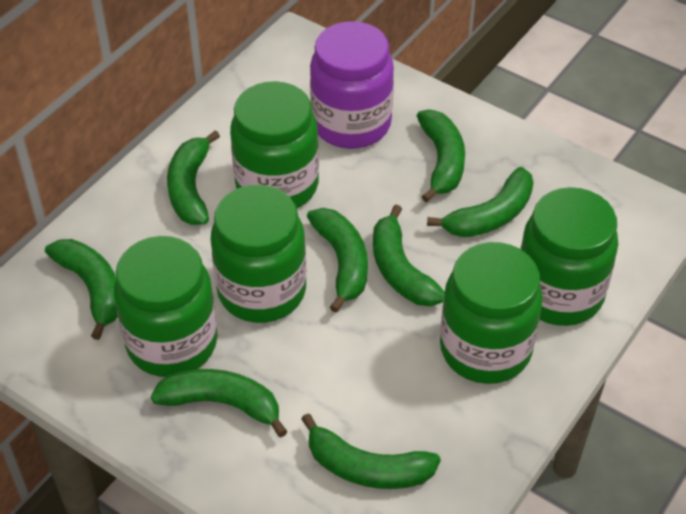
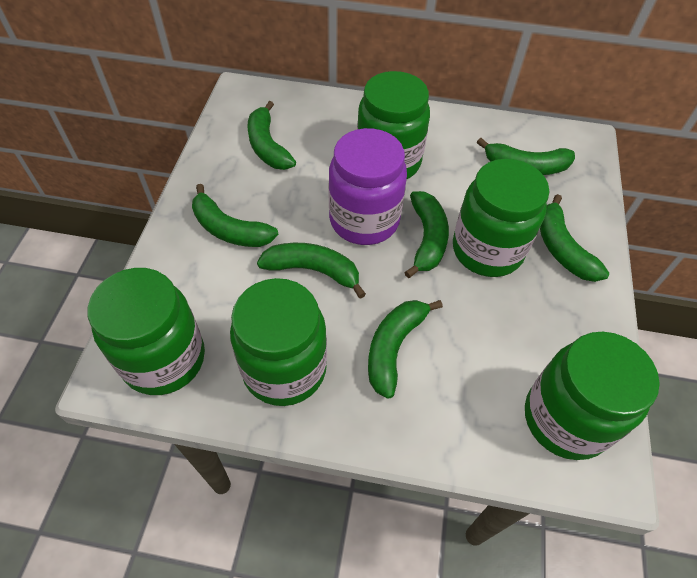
green banana: [45,239,118,340] [151,369,288,437] [167,130,220,225] [301,413,441,489] [307,208,368,313] [373,205,445,306] [417,110,465,203] [427,167,534,237] = 8 -> [192,184,278,247] [247,101,296,170] [257,243,366,299] [368,300,443,399] [404,191,449,278] [477,138,575,175] [540,194,609,282] = 7

